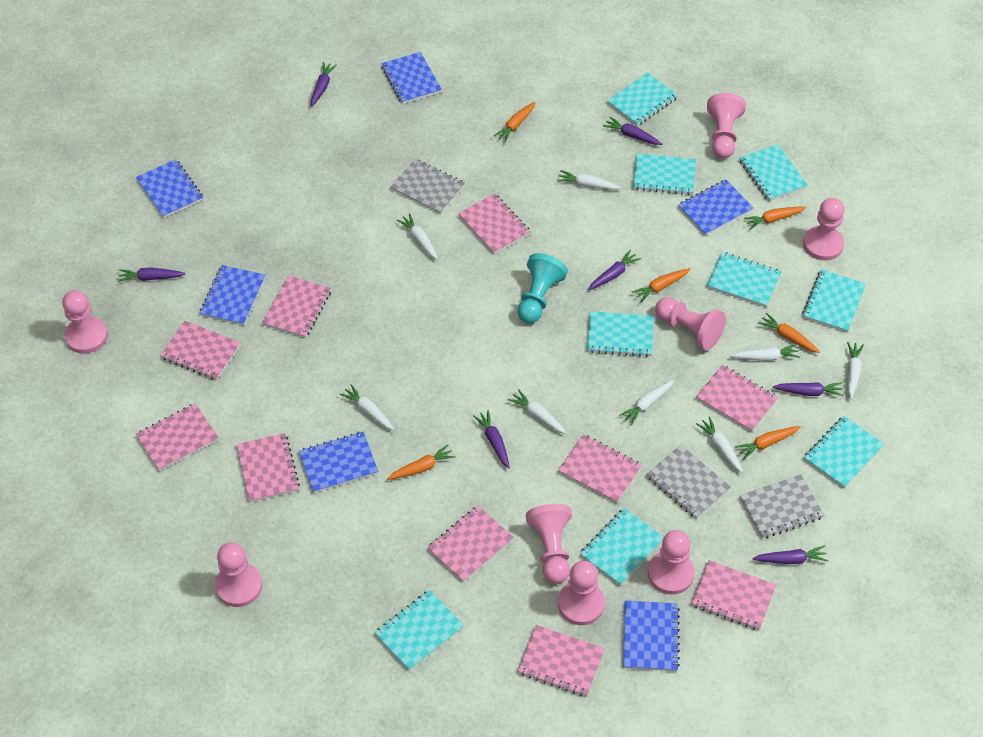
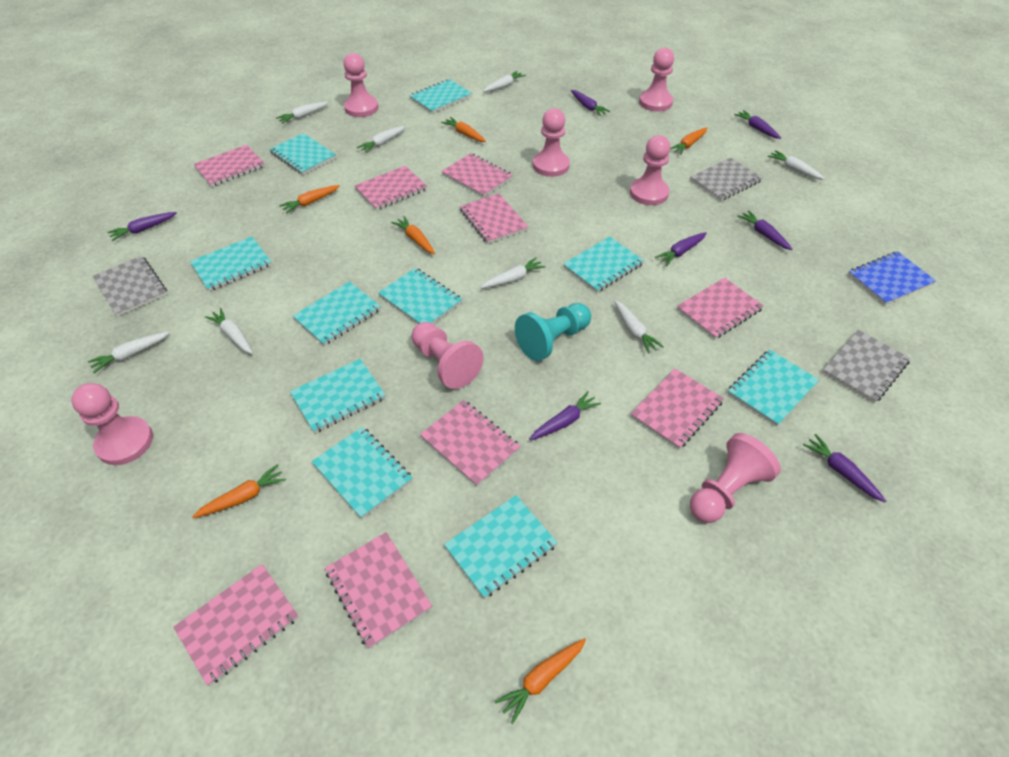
blue notebook: [136,159,203,218] [199,265,266,325] [299,432,379,493] [381,52,442,104] [623,600,680,671] [678,180,754,236] = 6 -> [848,251,936,305] = 1
pink notebook: [136,403,219,471] [160,321,241,380] [236,433,300,502] [262,275,331,338] [427,505,514,582] [458,194,531,254] [518,625,605,697] [558,434,642,503] [691,560,776,630] [696,365,778,432] = 10 -> [173,564,299,686] [194,145,265,187] [325,532,432,649] [355,166,428,210] [420,400,521,486] [442,153,513,197] [460,193,529,244] [630,368,724,449] [677,278,764,339] = 9
pink pawn: [62,290,108,354] [215,542,262,607] [526,504,572,584] [558,561,605,625] [648,530,695,595] [655,297,726,351] [707,93,746,158] [803,198,844,261] = 8 -> [71,383,153,465] [343,53,378,117] [412,322,484,389] [533,108,570,177] [630,135,670,205] [639,48,674,112] [690,433,781,523] = 7
turquoise notebook: [374,590,464,671] [580,508,664,586] [587,311,654,357] [607,72,678,126] [633,154,696,195] [707,252,782,307] [739,144,808,201] [802,269,866,332] [804,416,884,488] = 9 -> [190,237,272,291] [269,133,336,175] [290,359,386,433] [293,281,381,346] [312,426,413,519] [378,268,462,324] [409,79,472,113] [444,495,558,599] [563,236,644,293] [727,350,819,426] = 10

